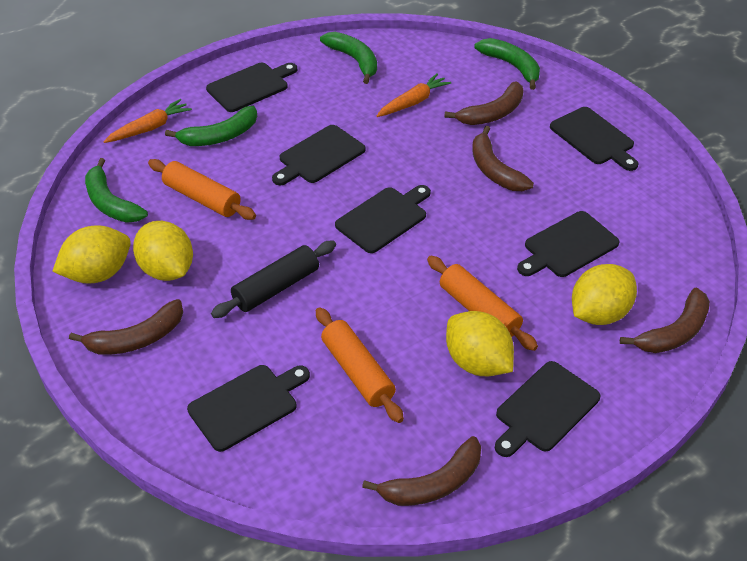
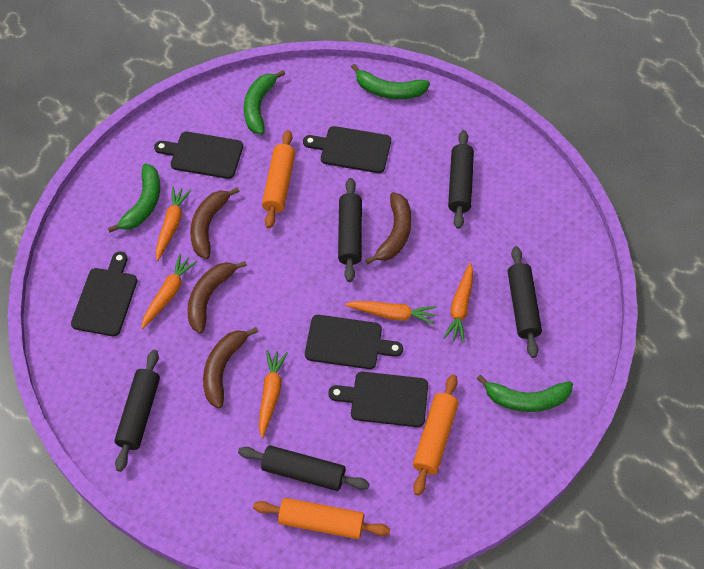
black cutting board: [187,365,310,452] [206,63,297,112] [272,125,366,185] [335,185,431,253] [495,361,600,457] [517,211,620,277] [550,107,639,171] = 7 -> [71,252,137,336] [154,132,243,179] [303,126,391,173] [305,315,403,369] [328,372,428,427] = 5
black rolling pin: [211,241,336,318] = 1 -> [114,350,160,472] [238,445,369,491] [338,178,362,282] [448,130,474,229] [508,246,542,358] = 5
brown banana: [69,299,183,355] [362,436,481,506] [444,81,524,125] [472,126,534,191] [620,288,710,353] = 5 -> [187,261,247,333] [190,187,240,259] [203,327,258,408] [365,192,412,264] = 4
orange carrot: [103,99,192,143] [377,73,451,117] = 2 -> [141,254,197,329] [156,187,191,261] [259,350,288,438] [345,301,437,325] [443,263,473,343] = 5
yellow lemon: [52,225,131,283] [133,221,193,281] [446,311,514,376] [572,264,637,325] = 4 -> none = 0

